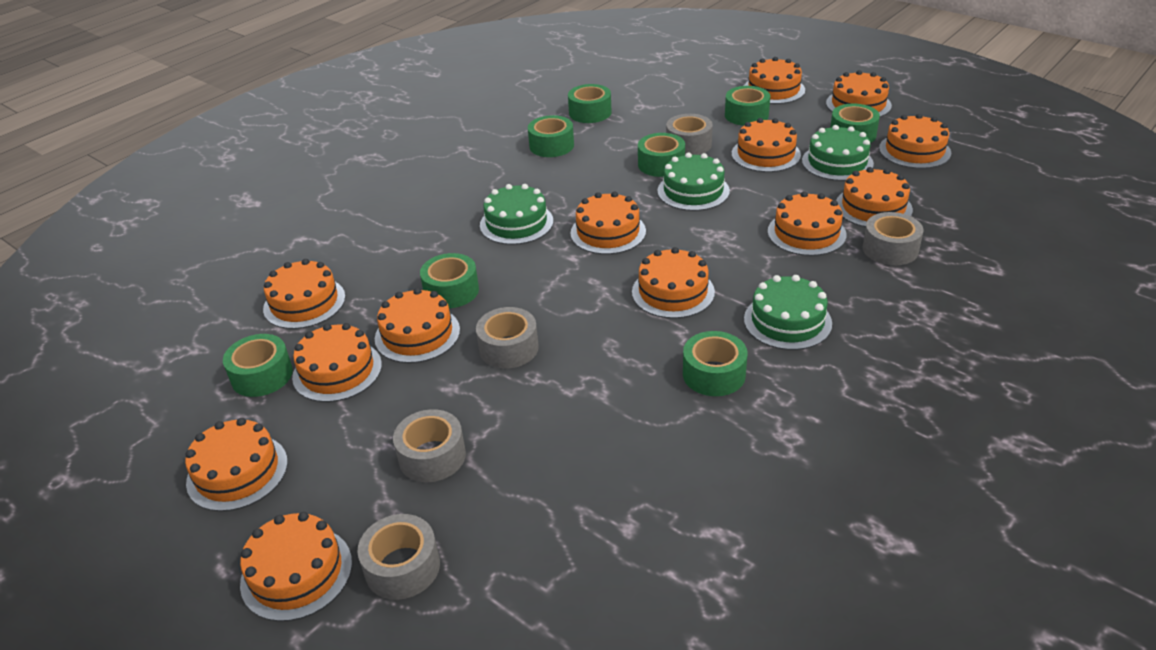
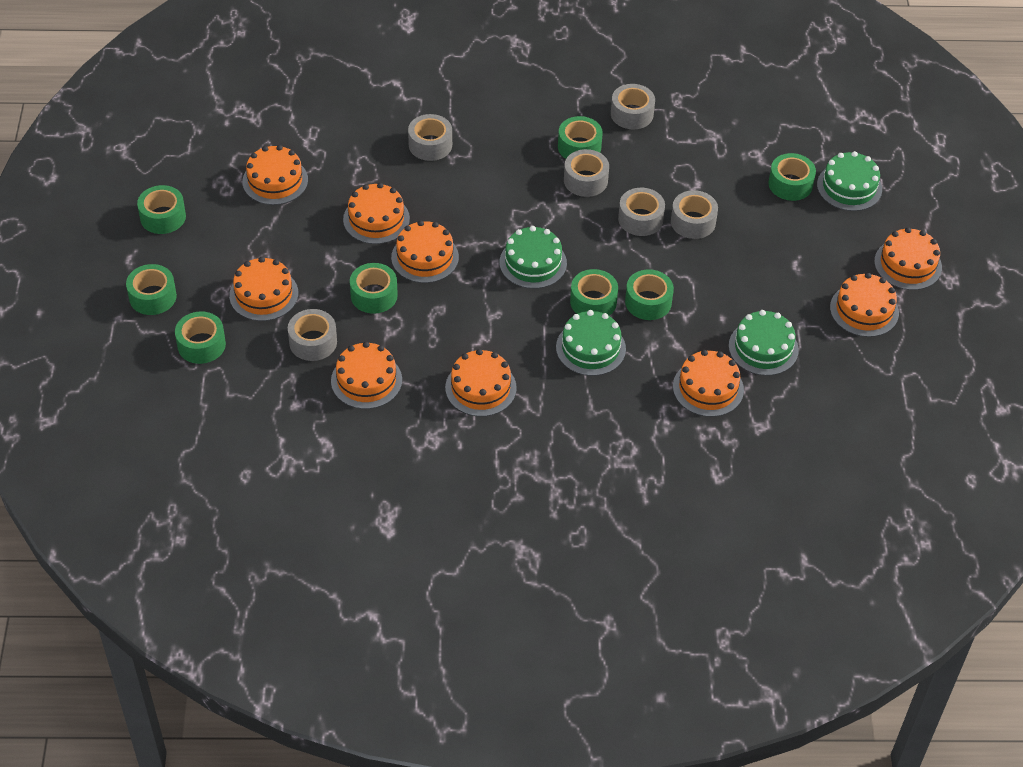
grey tape: [357,514,440,600] [393,409,466,482] [476,307,539,368] [666,114,713,155] [862,212,923,265] = 5 -> [288,309,337,361] [408,114,452,161] [564,149,609,197] [611,84,655,129] [618,188,665,236] [671,190,718,239] = 6
orange cake: [185,418,288,511] [240,512,352,622] [263,259,345,329] [292,323,382,402] [375,288,460,363] [570,192,646,254] [632,247,715,319] [732,118,801,172] [744,57,805,104] [768,191,847,256] [826,70,892,117] [836,167,913,227] [879,114,951,169] = 13 -> [229,257,298,321] [242,145,308,205] [331,342,402,409] [343,183,410,244] [391,220,459,283] [445,349,517,417] [673,350,744,417] [830,273,899,337] [874,227,942,290] = 9

